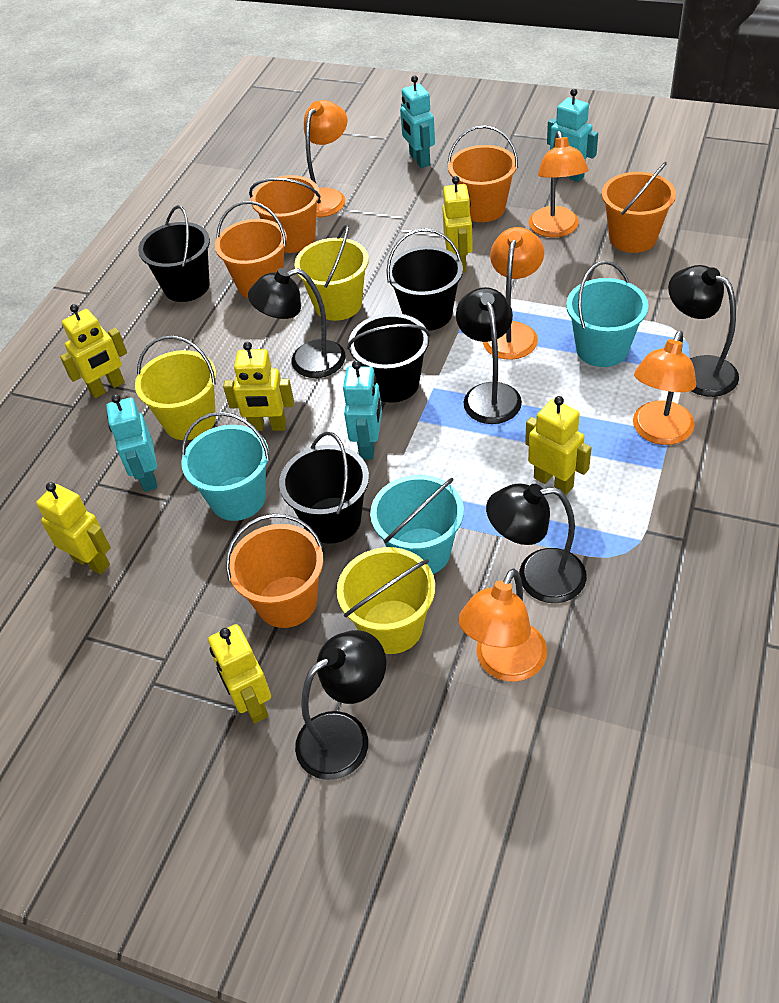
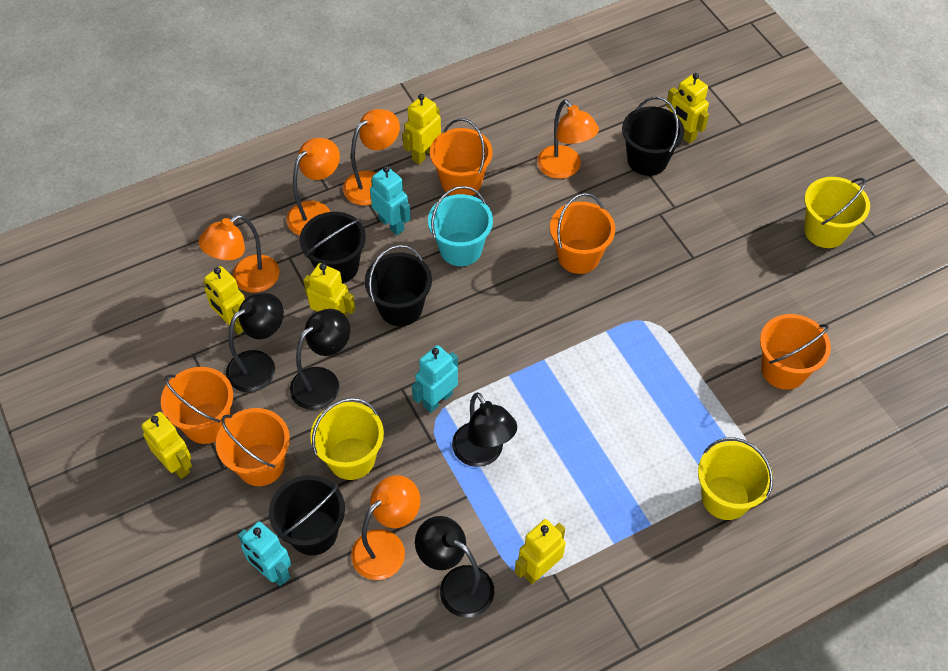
black lamp: [248,268,346,378] [295,630,386,780] [456,287,522,424] [486,483,587,603] [668,265,739,397] = 5 -> [226,293,284,393] [290,309,350,410] [415,516,494,618] [452,392,517,467] = 4
turquoise bucket: [181,412,270,521] [370,475,464,574] [566,261,648,367] = 3 -> [428,186,493,266] = 1
turquoise robot: [106,394,157,492] [343,360,382,460] [400,75,435,168] [547,89,598,182] = 4 -> [238,521,291,586] [370,166,411,235] [412,345,458,413] = 3

